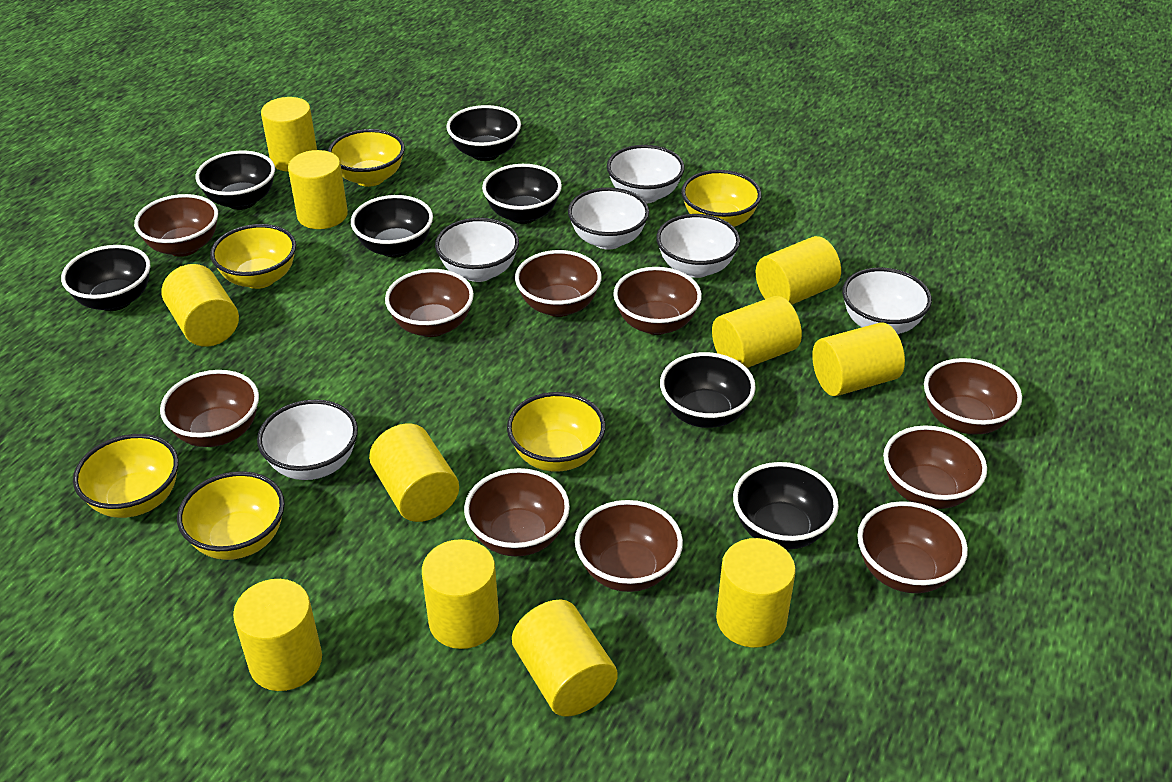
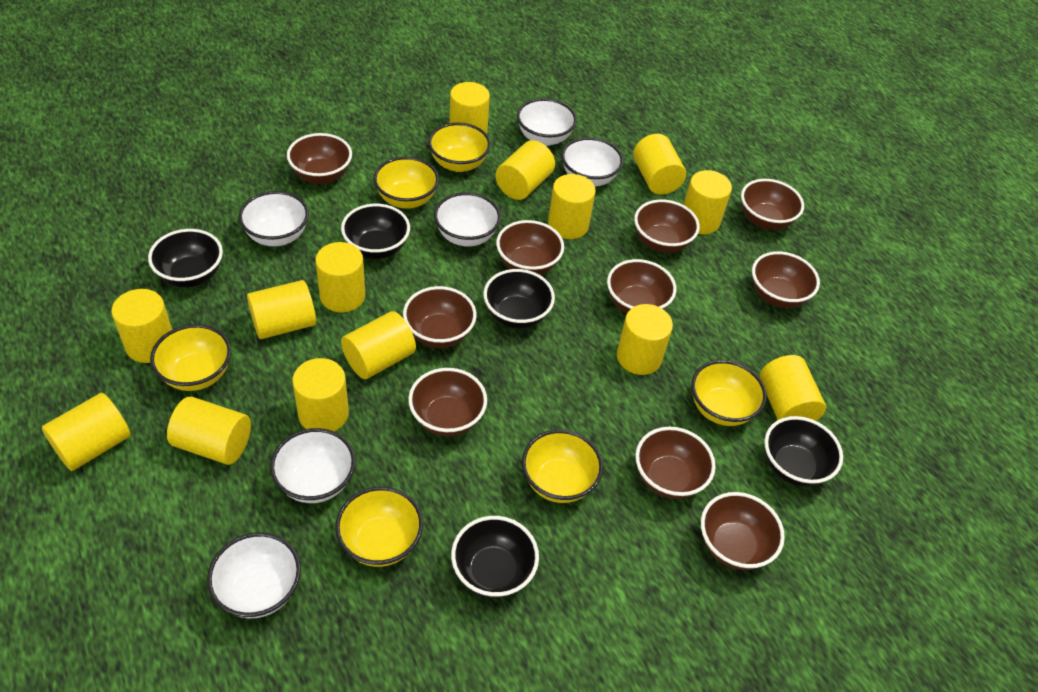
black bowl: [61,245,150,311] [196,151,275,210] [351,195,433,258] [446,105,521,161] [482,164,562,224] [660,352,756,428] [733,462,839,549] = 7 -> [148,229,223,288] [341,204,410,259] [451,516,539,598] [483,269,555,329] [764,416,843,487] = 5
yellow cylinder: [161,264,239,347] [233,579,322,691] [261,97,317,172] [288,150,348,229] [369,423,459,522] [422,539,499,649] [512,600,618,717] [712,296,802,368] [716,538,796,648] [756,236,841,305] [812,323,905,396] = 11 -> [42,393,131,471] [112,289,172,363] [167,397,251,465] [247,280,316,339] [292,358,349,431] [315,242,365,313] [341,311,416,379] [449,82,490,134] [496,140,555,200] [548,174,596,239] [617,304,673,375] [633,134,686,195] [683,170,732,234] [760,355,826,421] = 14

